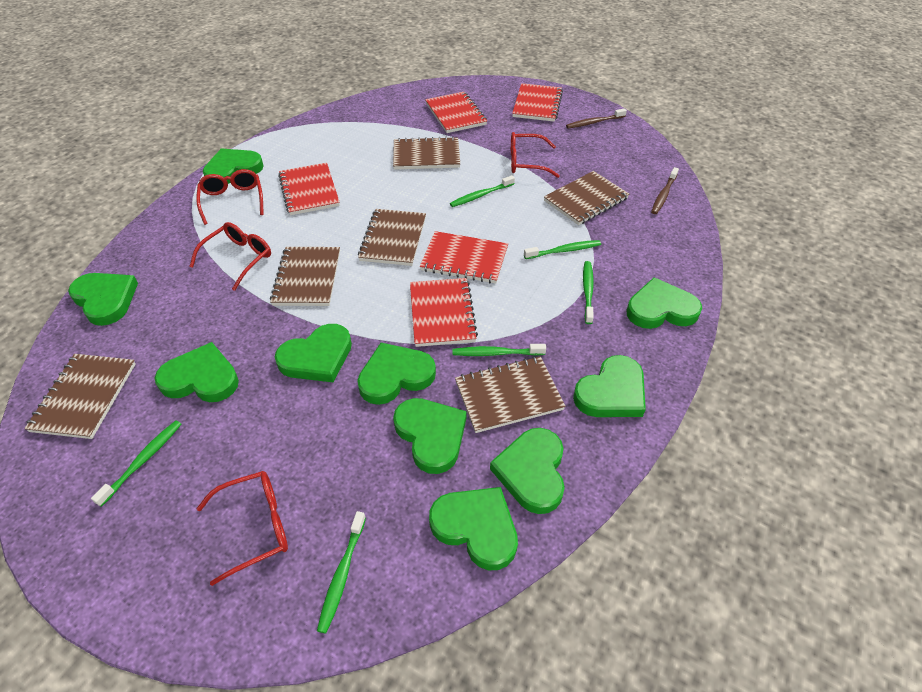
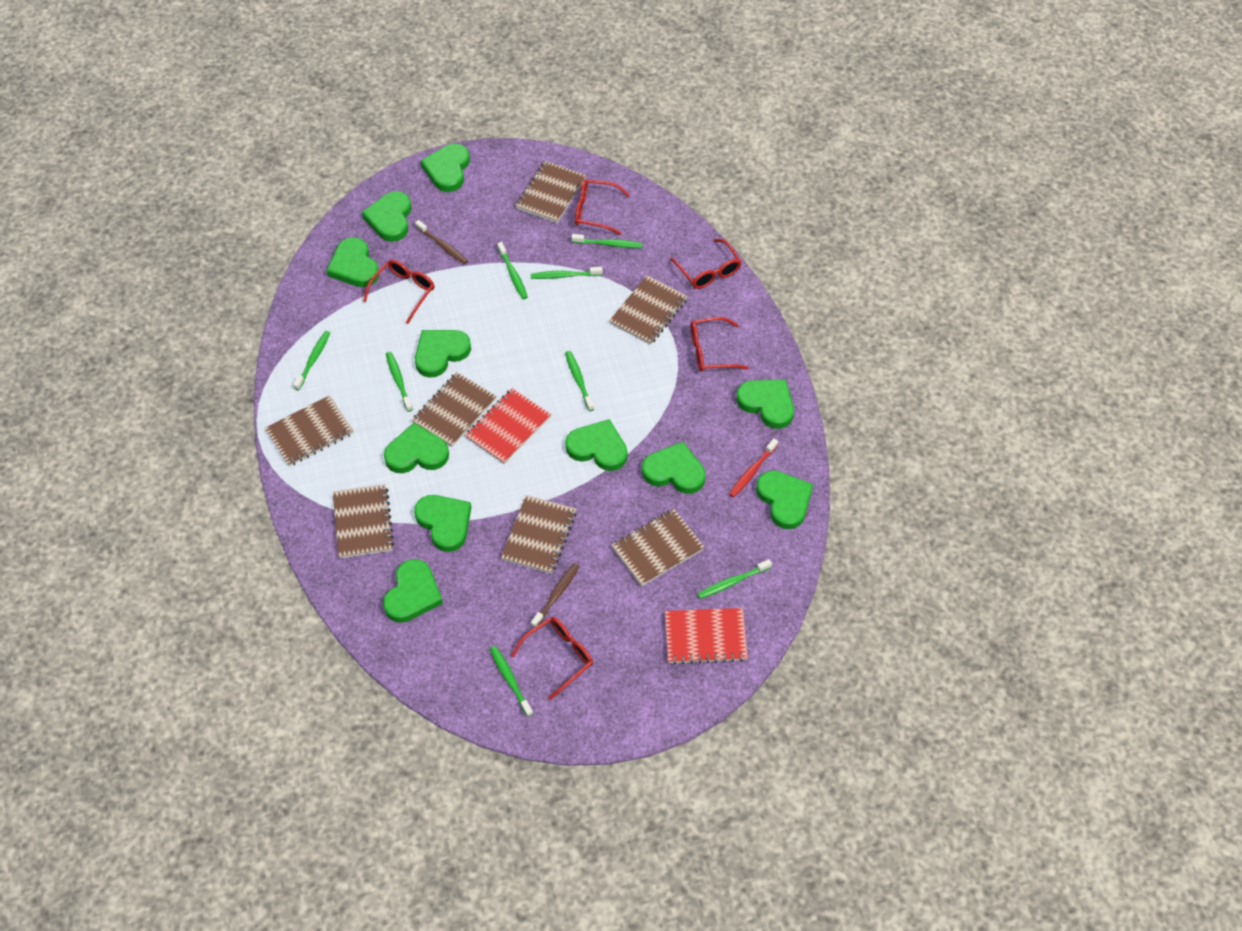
brown notebook: [24,354,136,439] [270,247,340,306] [358,209,426,266] [393,136,460,170] [455,356,566,433] [544,171,629,225] = 6 -> [265,395,353,466] [333,484,394,558] [412,372,496,447] [501,495,576,574] [515,161,586,223] [609,275,688,345] [612,509,705,586] = 7
green heart: [68,273,138,326] [155,342,239,402] [203,149,264,184] [275,324,352,382] [357,343,436,405] [393,398,467,474] [429,487,518,570] [490,428,565,514] [573,355,646,417] [626,277,702,329] = 10 -> [326,237,379,287] [362,191,412,242] [383,559,443,623] [384,423,449,473] [414,495,471,552] [415,330,471,378] [421,144,470,192] [565,419,627,471] [642,442,706,494] [736,379,794,429] [756,470,813,529] = 11
green toothbrush: [91,420,182,507] [317,511,366,634] [450,175,515,207] [453,344,546,356] [524,240,601,259] [583,261,594,324] = 6 -> [293,331,330,390] [386,352,413,412] [490,646,533,717] [497,242,528,299] [531,267,603,279] [565,351,594,411] [572,234,643,248] [698,559,772,599] = 8
red glasses: [189,222,271,291] [196,169,264,225] [196,471,288,586] [511,132,560,178] = 4 -> [363,260,434,324] [511,617,593,700] [575,179,630,235] [670,239,742,289] [691,317,749,372] = 5
red notebook: [278,163,340,215] [410,278,478,347] [420,231,508,283] [425,92,487,133] [512,83,563,122] = 5 -> [465,388,551,464] [665,608,748,664] = 2
red toothbrush: none = 0 -> [729,439,778,498] = 1

